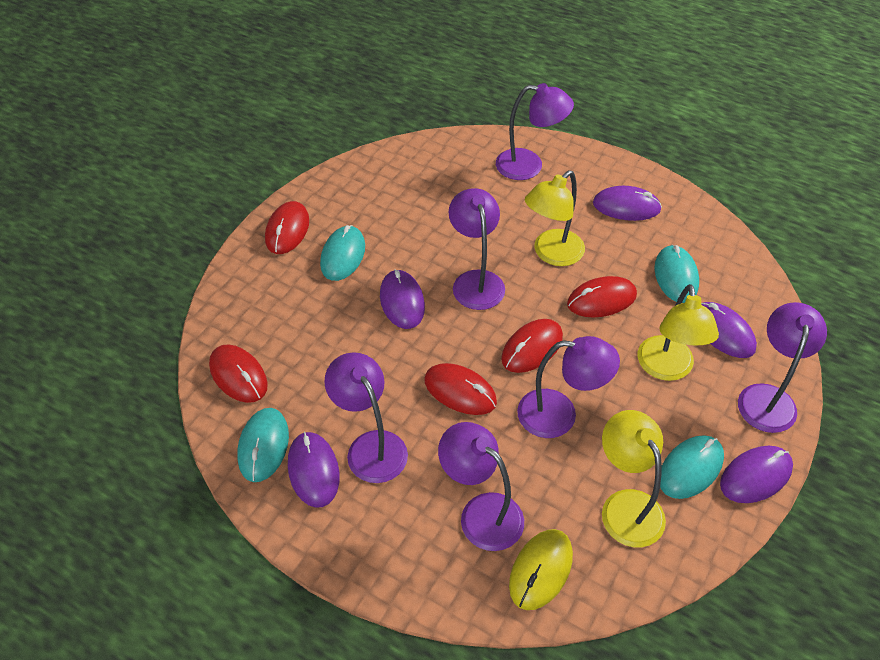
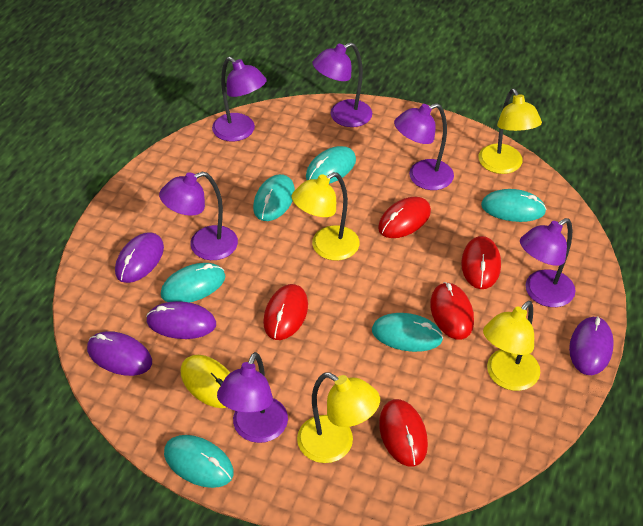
purple mouse: [288,432,340,508] [380,269,425,329] [593,186,662,221] [701,302,757,358] [720,446,793,503] = 5 -> [87,331,152,376] [115,232,164,283] [146,301,216,339] [569,316,614,375] = 4
turquoise mouse: [237,408,289,482] [320,225,365,281] [654,245,699,303] [660,435,724,499] = 4 -> [161,263,225,303] [164,435,234,488] [253,174,295,221] [306,146,356,184] [372,313,443,352] [481,189,547,222] = 6
yellow lamp: [525,170,585,266] [602,410,666,547] [638,284,719,381] = 3 -> [292,172,360,261] [297,372,380,463] [479,89,542,174] [483,301,540,391] = 4

